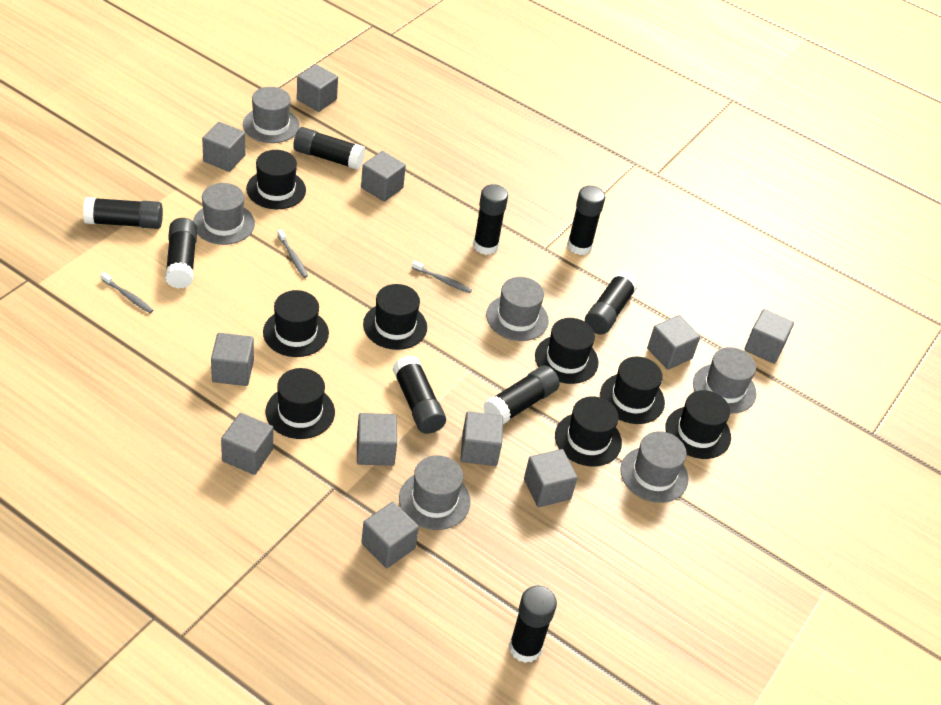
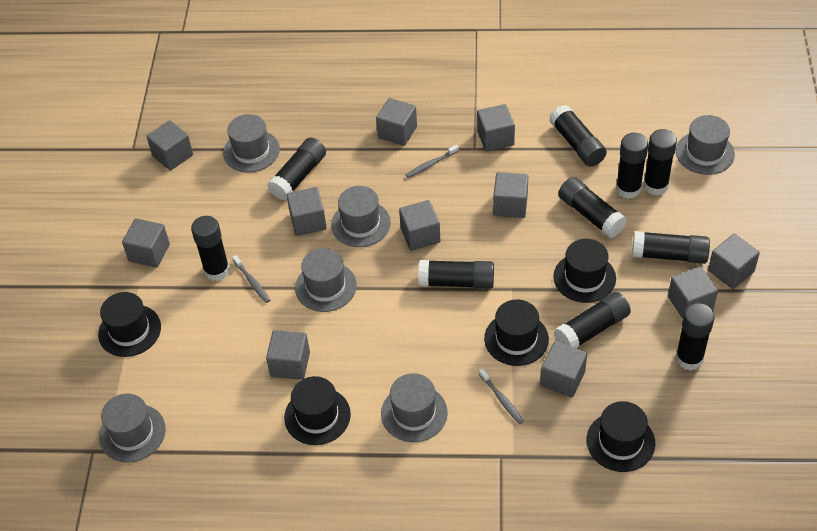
black glue stick: [83,197,163,229] [165,218,197,288] [293,127,365,170] [392,355,446,434] [473,184,508,255] [483,365,560,424] [509,586,557,663] [567,186,605,255] [585,270,638,335] = 9 -> [191,216,230,281] [267,137,326,201] [419,260,494,289] [549,105,607,167] [554,292,631,348] [558,177,627,238] [616,133,648,199] [632,231,710,264] [643,129,677,195] [675,303,714,370] = 10
black hat: [246,150,306,209] [263,290,329,357] [265,368,335,439] [363,284,427,350] [535,318,599,384] [555,396,622,467] [600,357,665,424] [665,390,731,459] = 8 -> [98,292,161,357] [284,376,351,445] [484,300,549,366] [553,239,616,303] [586,401,655,472] = 5

